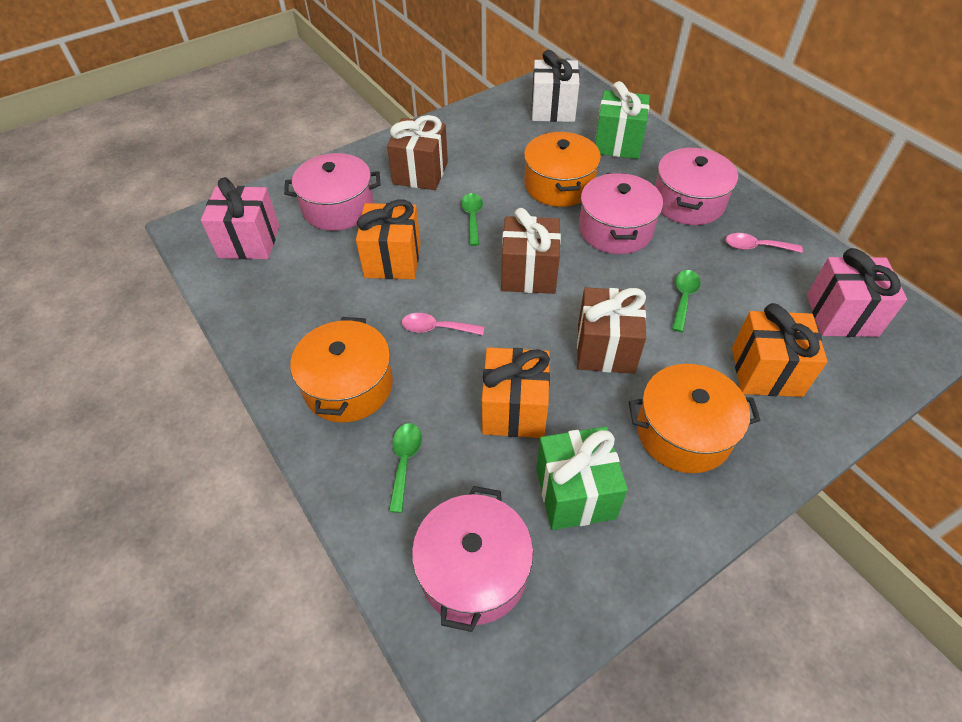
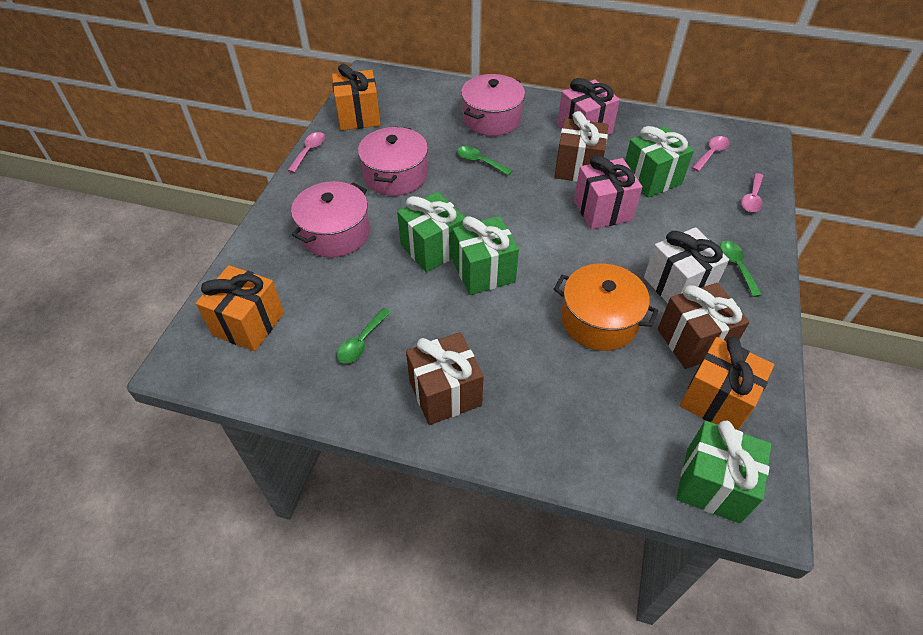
green gift: [536,427,628,530] [595,81,650,159] = 2 -> [397,192,465,272] [453,216,519,295] [625,126,694,198] [676,421,771,523] = 4
orange pot: [290,317,393,422] [524,132,601,207] [629,364,761,473] = 3 -> [554,263,658,351] = 1
pink pot: [284,153,380,231] [412,486,533,632] [579,173,663,254] [655,148,738,225] = 4 -> [291,181,370,257] [358,127,428,196] [461,74,525,136] = 3
pink spoon: [402,313,484,335] [726,233,803,253] = 2 -> [288,132,325,173] [692,136,730,172] [741,173,763,212] = 3

